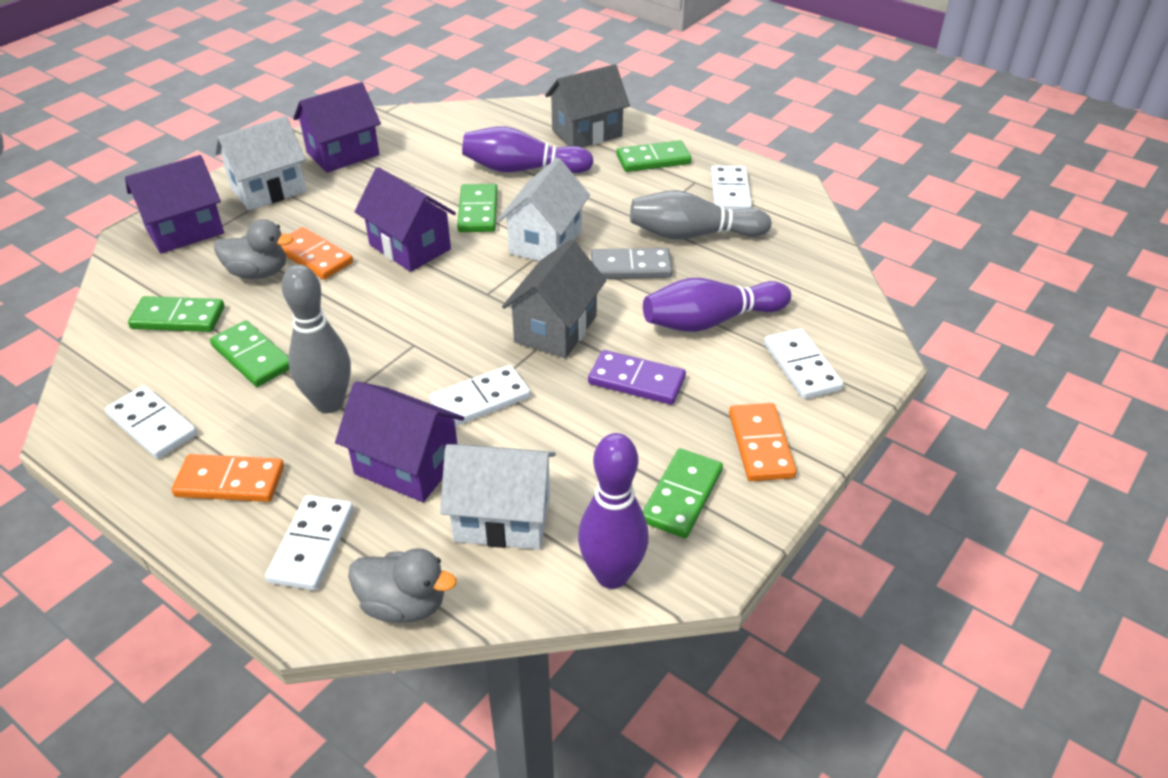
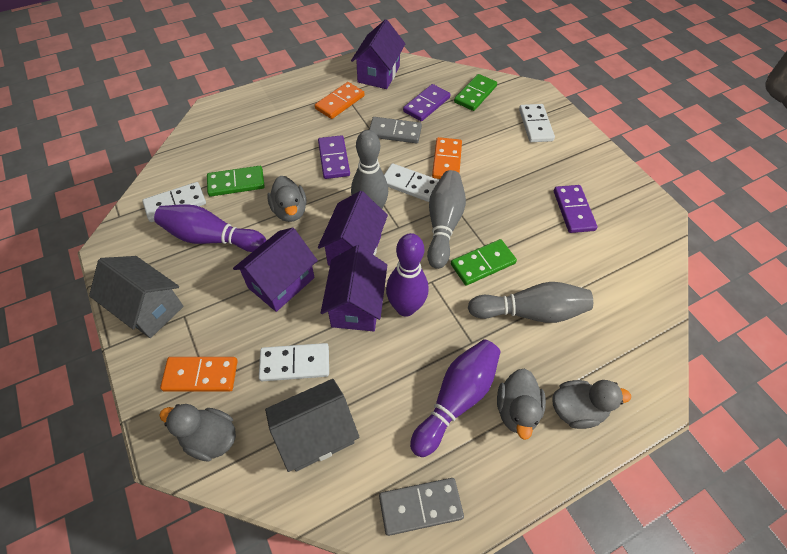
green domino: [128,296,225,332] [210,320,290,387] [457,184,498,232] [616,140,692,172] [643,448,723,538] = 5 -> [207,166,265,197] [451,239,517,286] [454,74,497,111] = 3
grey bowling pin: [282,264,351,413] [630,190,771,240] = 2 -> [351,130,388,209] [427,170,466,269] [468,282,593,323] = 3
grey domino: [591,248,673,279] = 1 -> [369,117,422,143] [379,478,464,536] = 2
grey duck: [214,219,293,279] [348,548,457,623] = 2 -> [159,404,236,462] [267,176,307,222] [497,368,546,440] [553,380,631,429] = 4
purple domino: [588,350,686,405] = 1 -> [318,135,350,179] [403,84,450,121] [554,185,597,233] = 3
white domino: [105,385,197,459] [265,495,354,590] [430,365,530,426] [711,166,752,210] [764,328,843,399] = 5 -> [142,182,206,222] [259,343,329,381] [384,163,439,202] [519,104,555,142] = 4
white house: [215,116,307,211] [440,444,556,549] [498,158,590,261] = 3 -> none = 0

